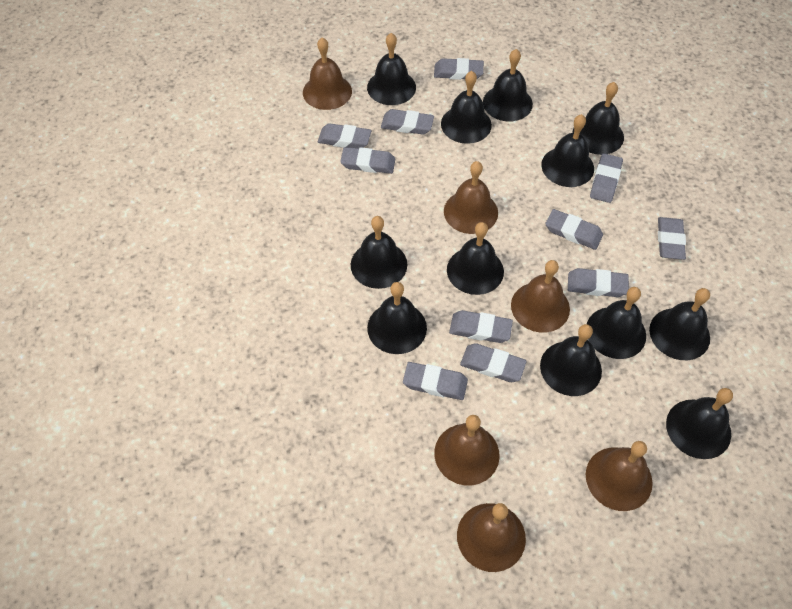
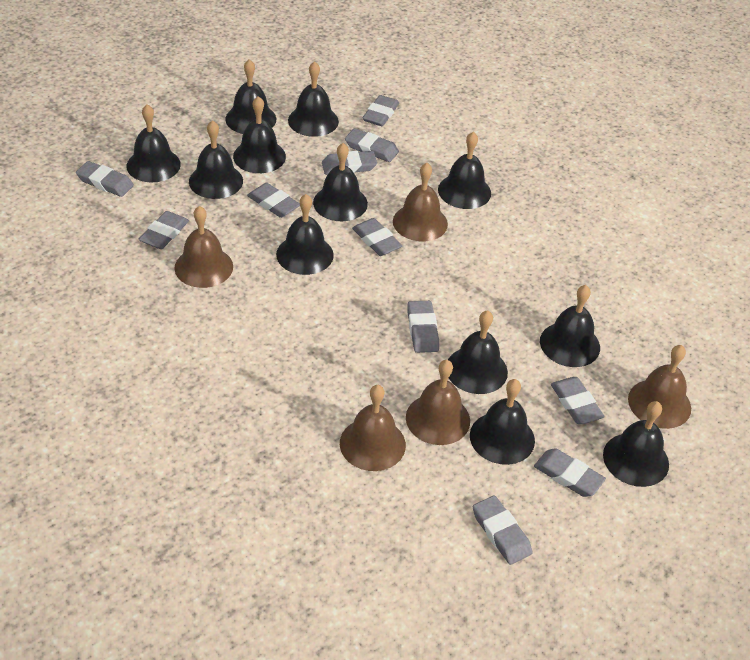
brown bell: [303,37,352,110] [434,415,500,485] [444,161,498,234] [457,503,526,572] [511,260,570,333] [586,441,653,511] = 6 -> [174,206,233,288] [340,385,406,471] [393,163,448,241] [406,360,470,445] [628,345,691,429] = 5

